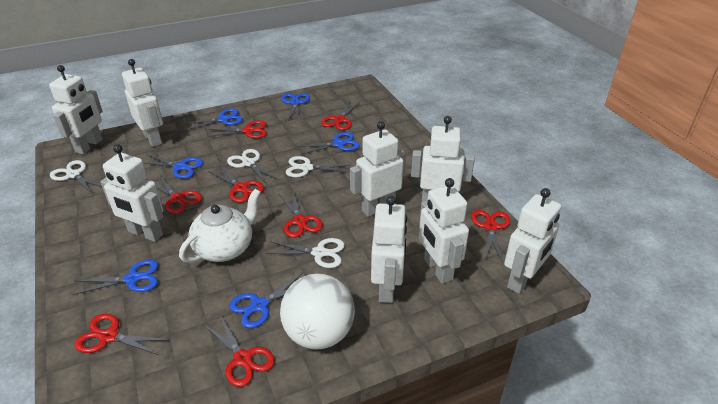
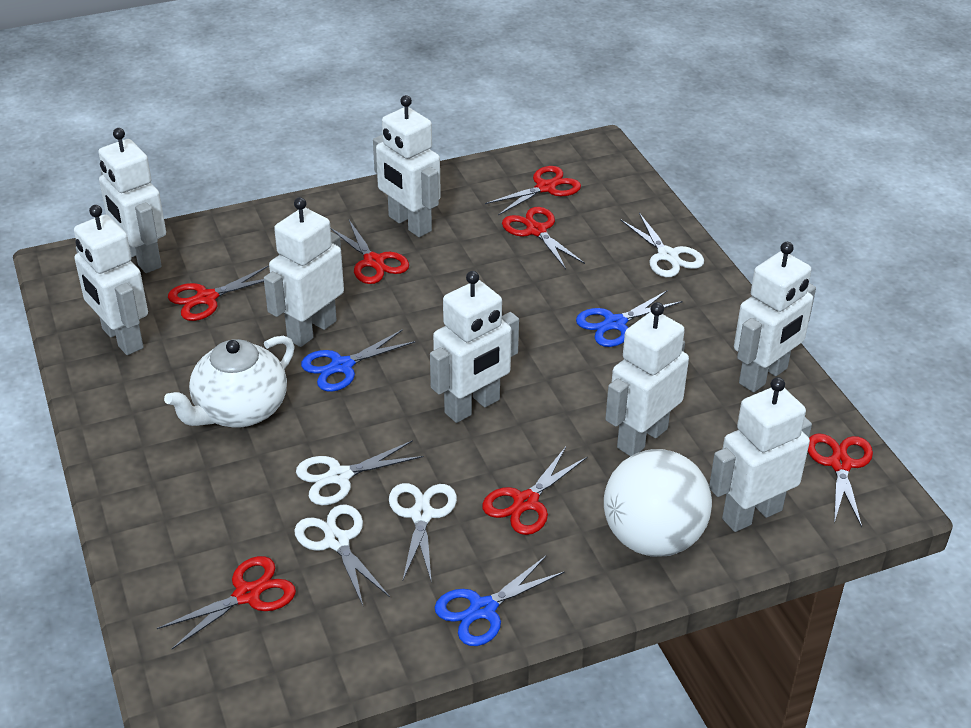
blue scissors: [72,260,158,295] [143,154,203,179] [183,108,243,130] [229,273,303,328] [281,93,310,121] [297,132,360,155] = 6 -> [301,329,416,392] [434,555,565,646] [576,290,683,347] = 3
red scissors: [74,314,168,355] [156,176,202,214] [203,315,275,387] [207,120,267,138] [209,165,264,203] [279,191,323,238] [321,101,360,130] [471,210,510,261] = 8 -> [157,556,296,649] [168,266,269,321] [331,220,409,284] [482,447,588,535] [485,166,581,215] [502,207,585,269] [808,433,873,527] = 7

